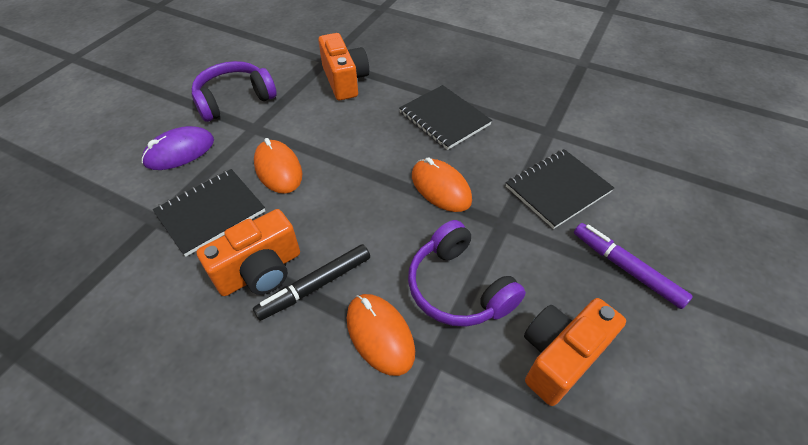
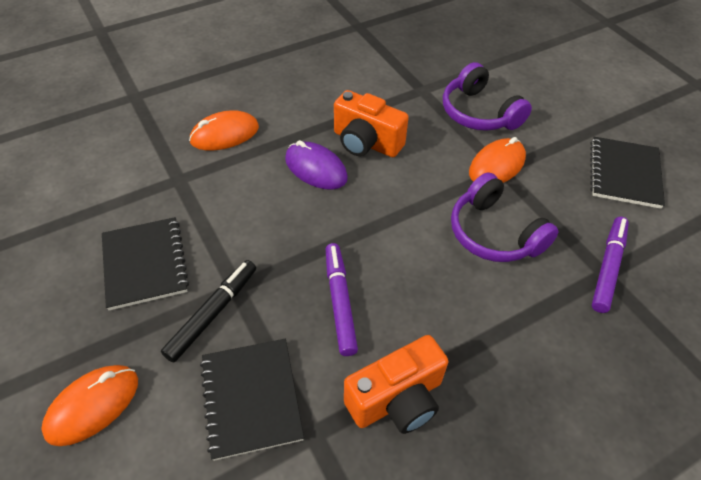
orange camera: [197,209,300,296] [318,33,369,100] [524,298,626,406] = 3 -> [334,90,409,157] [344,335,448,434] = 2
purple marker: [574,223,693,309] = 1 -> [326,243,358,356] [592,217,629,313] = 2

